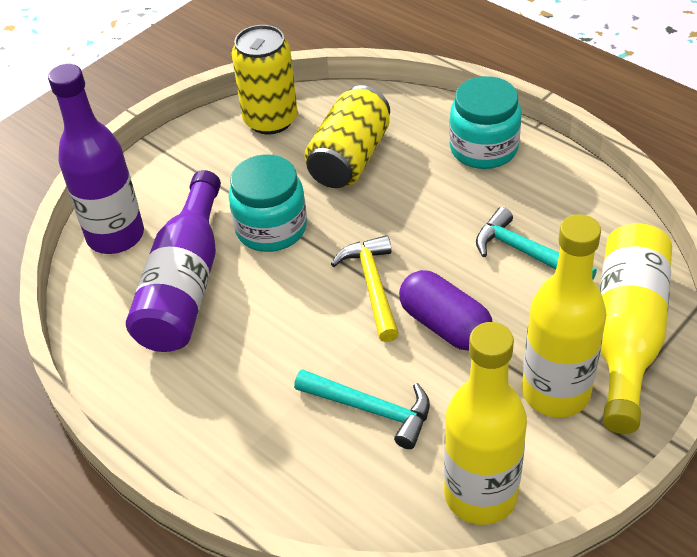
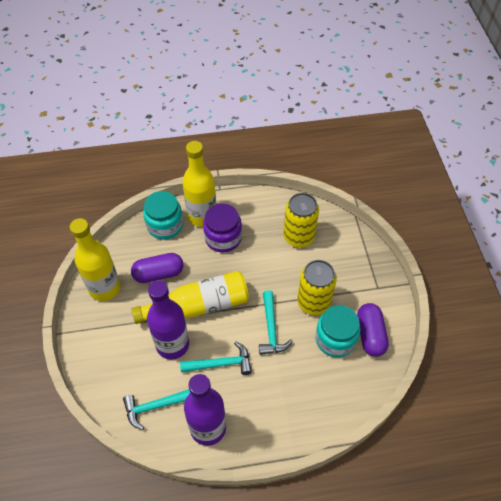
purple capsule: [399,270,492,350] = 1 -> [131,253,183,283] [357,303,389,357] = 2
purple jar: none = 0 -> [203,203,242,252] = 1
turquoise hammer: [294,369,430,449] [476,207,597,280] = 2 -> [123,389,190,430] [180,341,252,375] [259,290,293,355] = 3
yellow hammer: [331,235,399,342] = 1 -> none = 0

